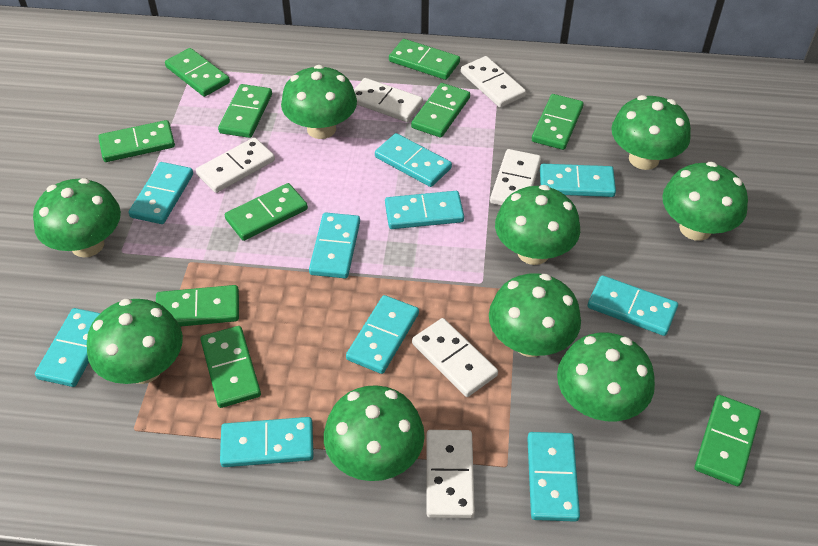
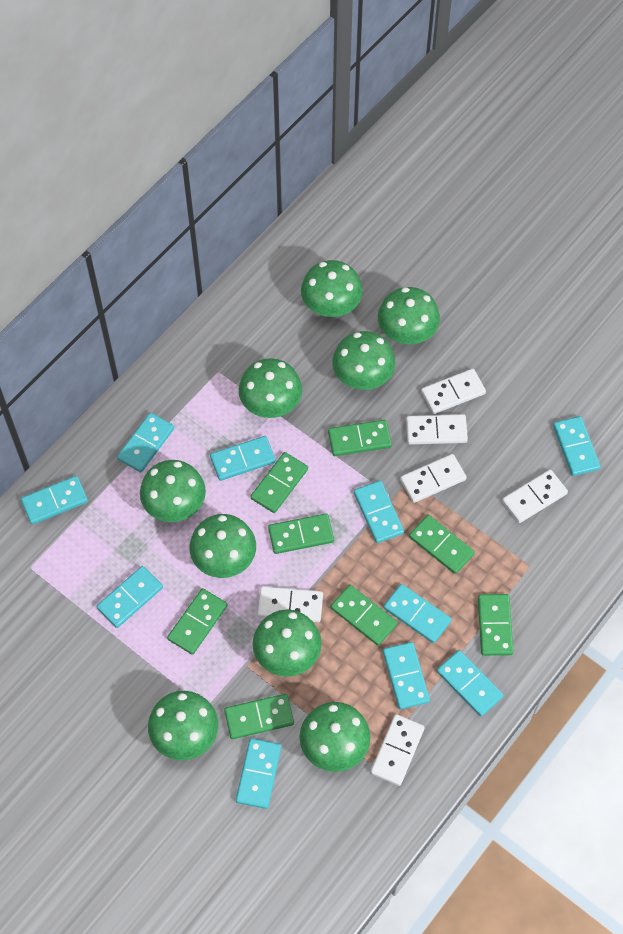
green domino: [99,120,175,162] [156,285,239,327] [165,48,230,97] [200,326,261,408] [218,84,272,138] [225,183,308,241] [389,39,460,80] [411,83,470,138] [532,94,584,150] [695,395,761,486] = 10 -> [167,588,228,655] [224,694,294,739] [250,452,308,513] [268,513,334,554] [328,420,392,456] [330,585,398,646] [409,515,475,574] [478,594,514,656] = 8

